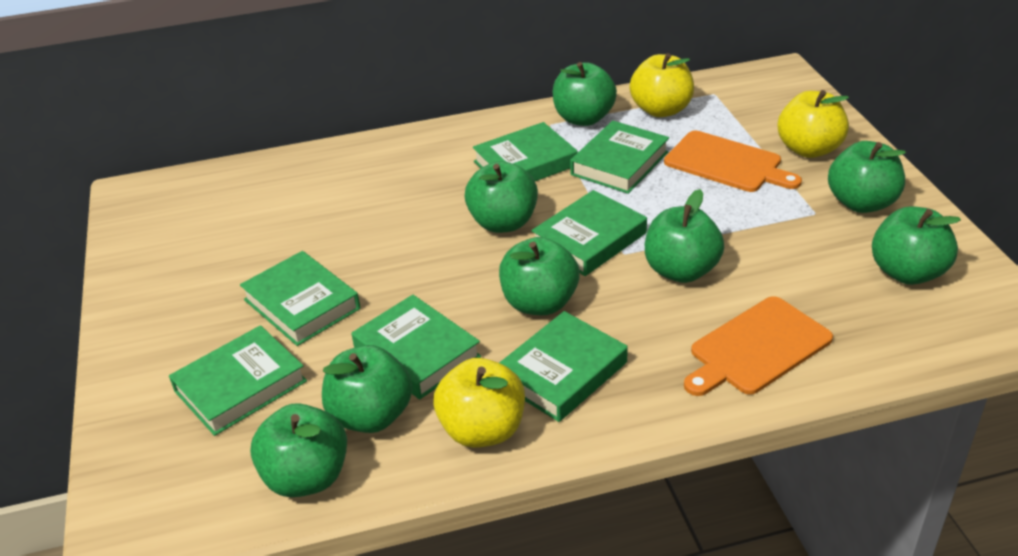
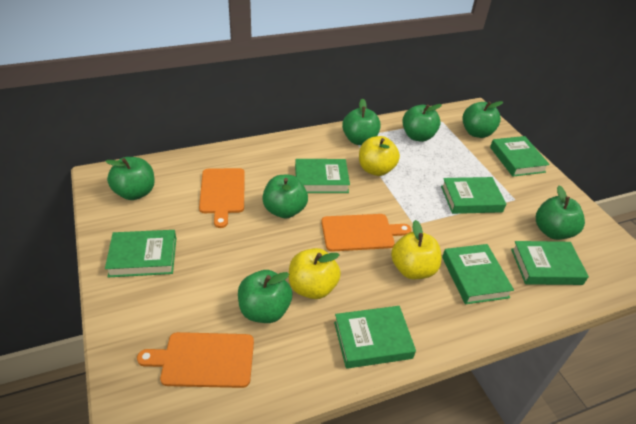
green apple: [250,403,347,497] [322,345,412,433] [465,161,538,233] [499,237,580,315] [553,62,617,126] [645,189,724,283] [828,141,906,213] [872,206,961,285] = 8 -> [105,157,155,200] [238,270,292,323] [262,175,308,218] [342,98,381,145] [402,104,442,142] [462,101,503,138] [536,186,585,240] = 7
orange cutting board: [664,131,802,192] [684,296,833,396] = 2 -> [137,332,254,388] [199,168,245,228] [321,214,411,252] = 3

